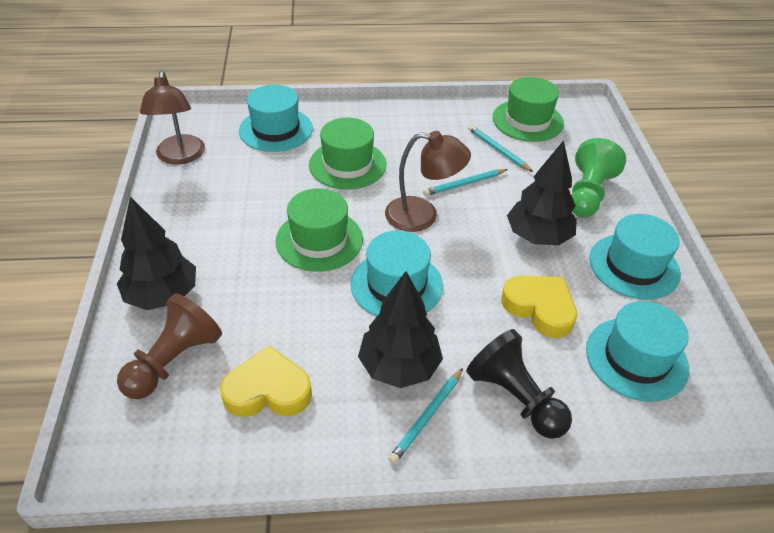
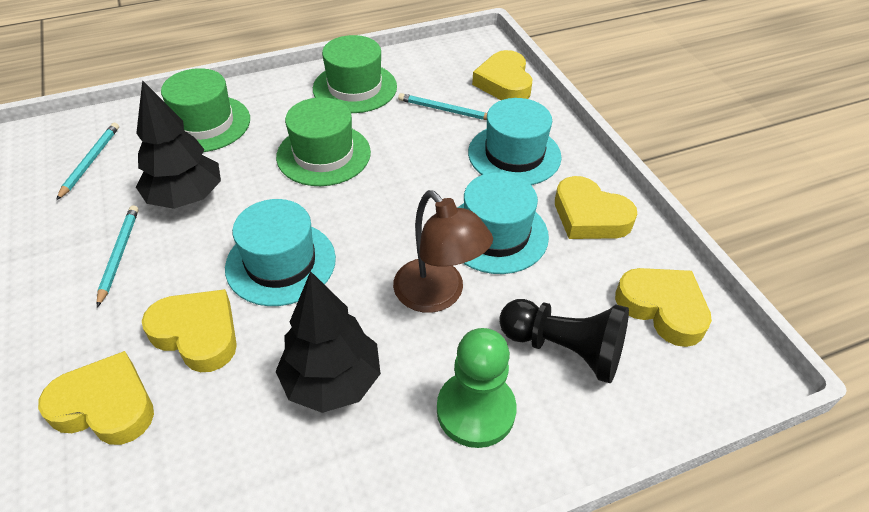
black tree: [117,197,196,310] [358,271,443,388] [507,140,577,245] = 3 -> [136,80,221,209] [275,271,381,413] = 2
brown lamp: [140,71,205,164] [385,131,471,232] = 2 -> [393,190,493,313] = 1
brown pawn: [117,293,222,399] = 1 -> none = 0
turquoise hat: [239,85,313,152] [351,231,443,317] [586,301,689,402] [589,214,681,300] = 4 -> [225,199,336,306] [457,172,549,274] [468,98,562,185] = 3
yellow heart: [220,346,312,417] [501,275,577,338] = 2 -> [38,351,154,445] [142,289,237,372] [472,50,532,100] [555,176,637,239] [615,268,712,347] = 5

